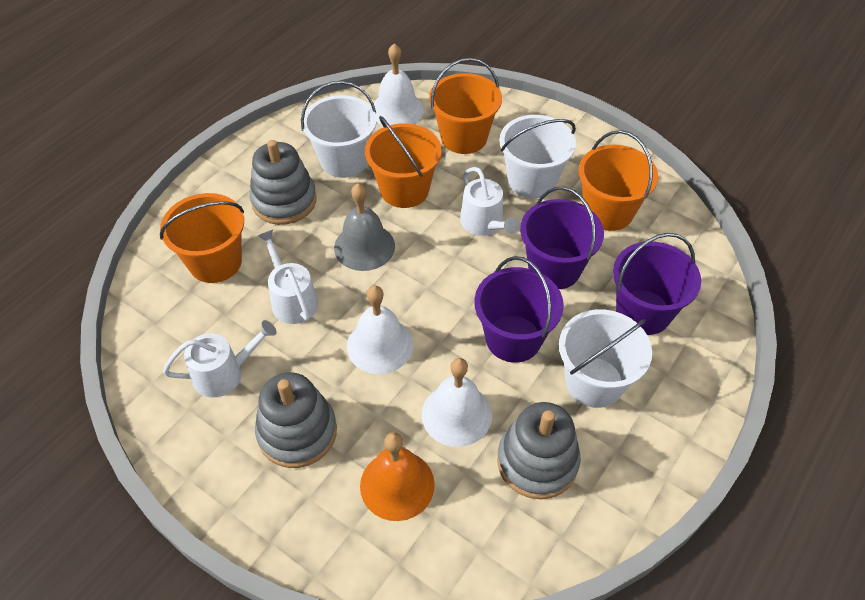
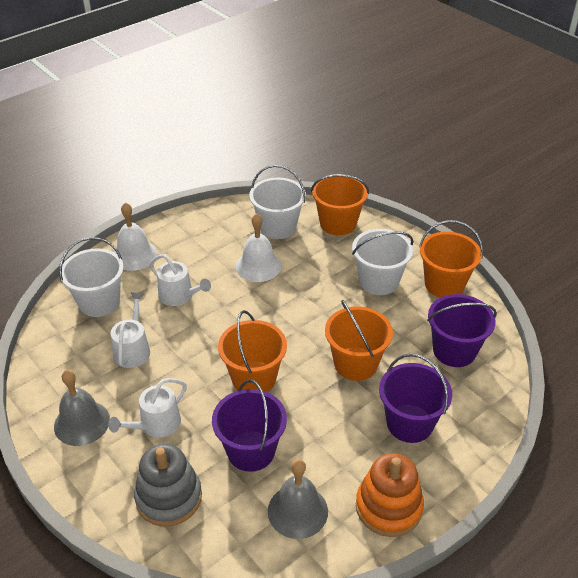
grey bell: [334,183,395,271] = 1 -> [54,370,110,446] [268,459,328,539] = 2
grey stacking toy: [249,140,317,225] [255,372,337,468] [497,402,581,499] = 3 -> [134,444,202,527] = 1
orange bell: [360,432,435,521] = 1 -> none = 0
orange stacking toy: none = 0 -> [356,453,424,537] = 1
white bell: [347,285,413,374] [374,43,424,125] [422,358,492,447] = 3 -> [114,202,157,271] [236,213,281,282] = 2

